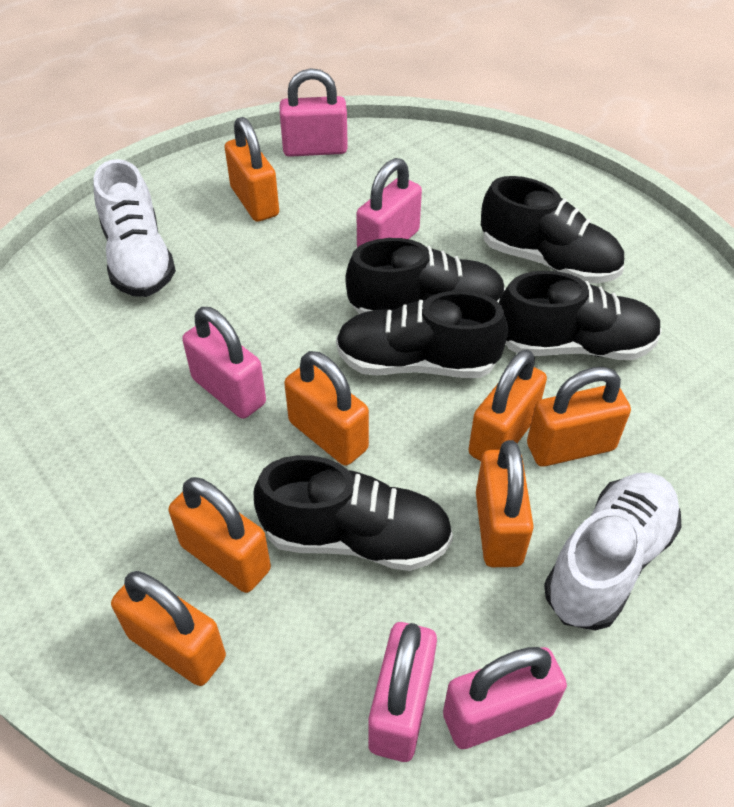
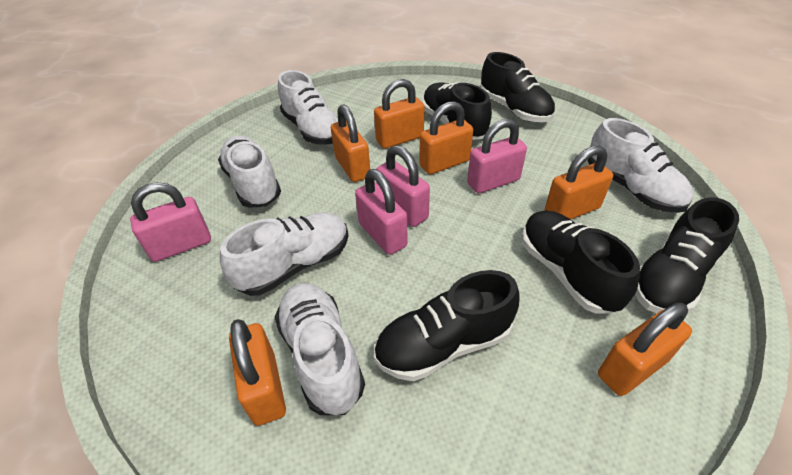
orange padlock: [111,571,226,686] [169,477,271,593] [225,117,279,222] [284,351,369,466] [468,349,547,461] [476,440,534,567] [527,367,631,467] = 7 -> [229,319,286,426] [331,104,370,182] [374,79,424,149] [419,101,473,174] [545,146,613,219] [598,303,692,396] = 6
pink padlock: [182,307,266,419] [279,68,348,157] [357,158,422,247] [368,622,437,762] [443,647,567,749] = 5 -> [130,182,211,262] [355,169,408,255] [377,145,430,227] [467,119,527,193] = 4
white shoe: [93,159,176,297] [544,473,682,631] = 2 -> [218,136,281,208] [220,212,349,296] [275,283,365,415] [278,70,338,145] [588,118,693,213] = 5

